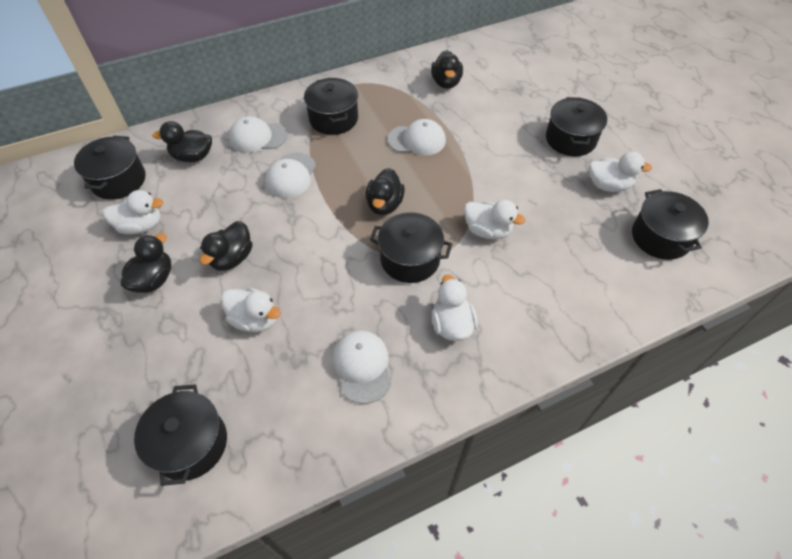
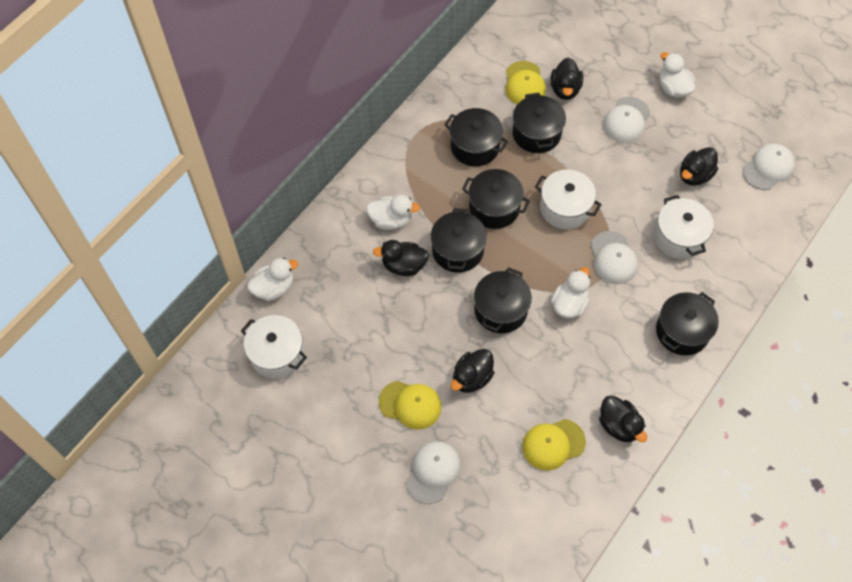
white duck: [102,190,163,235] [221,288,281,332] [432,274,478,341] [464,200,525,240] [589,151,652,192] = 5 -> [247,258,299,301] [366,195,420,230] [551,267,590,319] [659,52,696,98] = 4
white pot: none = 0 -> [241,315,307,379] [535,170,602,229] [654,195,714,259] = 3
yellow cap: none = 0 -> [379,381,441,430] [506,61,546,104] [522,419,586,470] = 3

